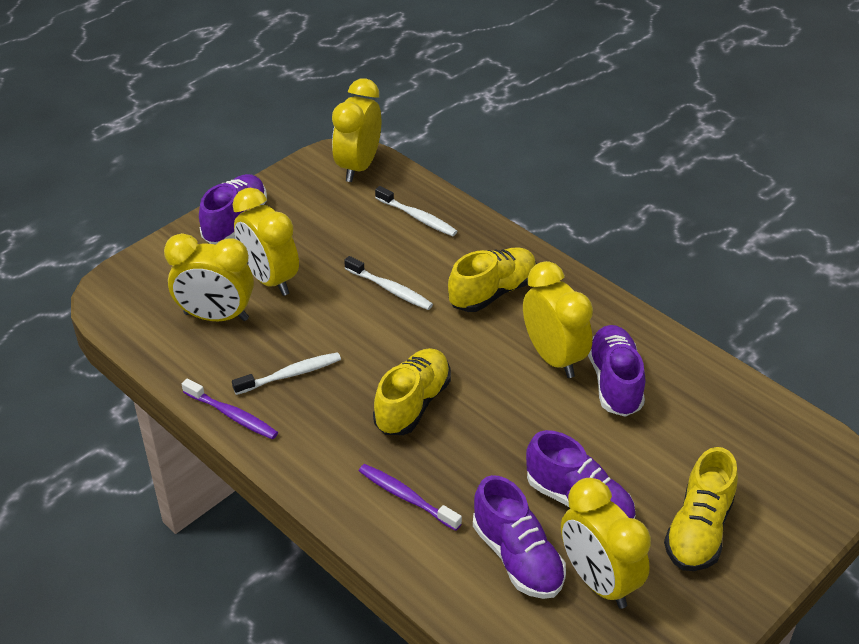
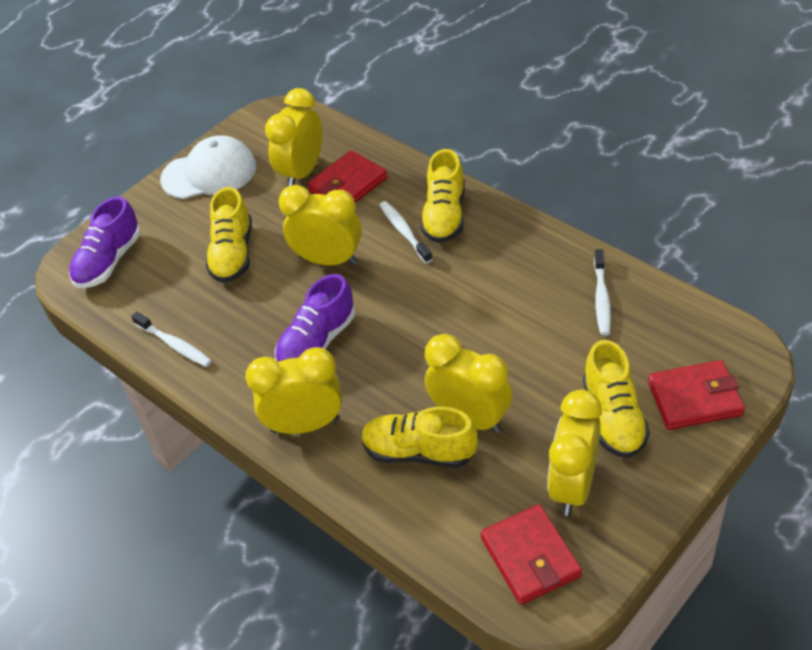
purple shoe: [199,174,267,244] [473,475,566,599] [526,430,636,519] [588,325,645,417] = 4 -> [69,196,141,288] [275,274,355,362] = 2
purple toothbrush: [182,378,278,439] [359,464,462,531] = 2 -> none = 0
red wallet: none = 0 -> [307,150,387,203] [481,504,582,605] [648,360,745,430] = 3
white cap: none = 0 -> [160,135,256,199] = 1
yellow shoe: [373,348,451,435] [448,247,537,312] [664,447,738,571] = 3 -> [205,187,252,283] [361,407,478,468] [420,149,465,243] [583,340,650,458] = 4

